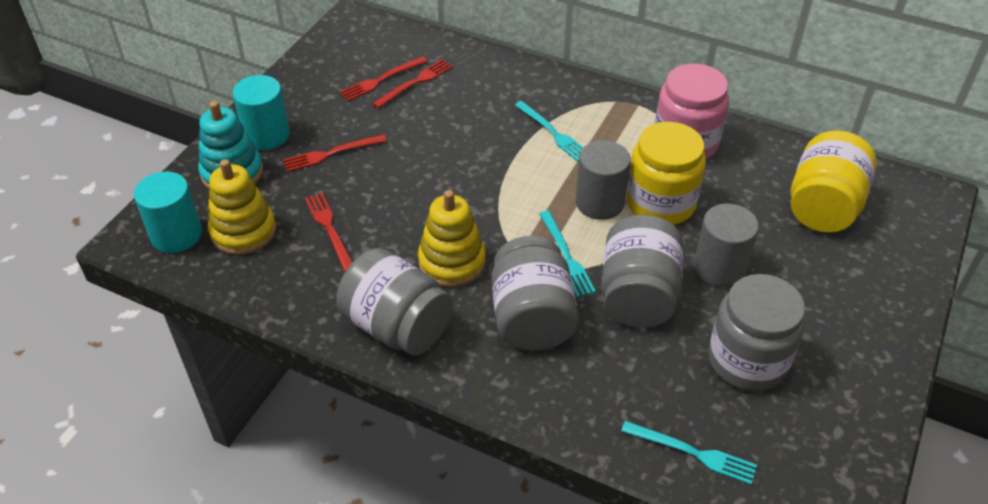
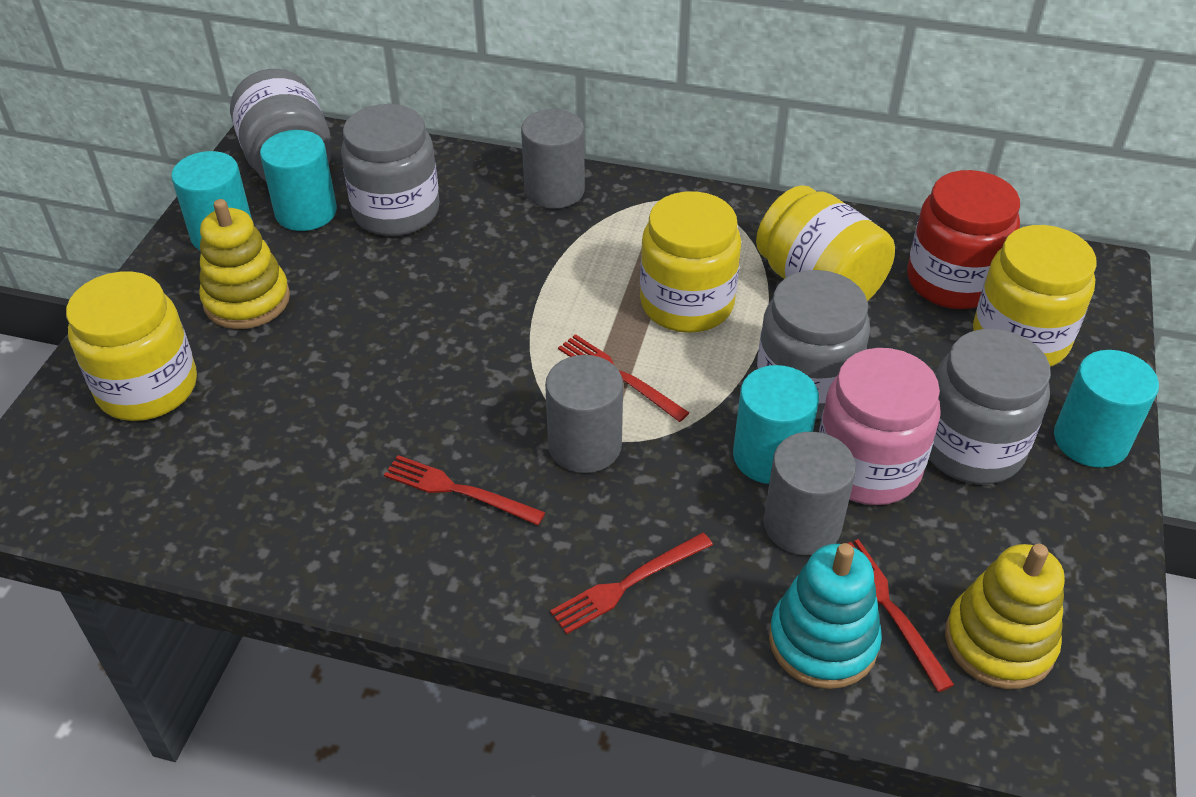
grey cylinder: [576,140,631,220] [694,204,759,287] = 2 -> [521,109,585,209] [545,355,623,473] [763,432,856,555] = 3
red jar: none = 0 -> [907,170,1020,309] = 1
turquoise cylinder: [134,172,202,253] [233,75,290,150] = 2 -> [171,151,252,250] [260,130,337,231] [733,365,819,484] [1054,350,1159,468] = 4
turquoise fork: [515,101,584,162] [539,210,596,297] [621,421,757,485] = 3 -> none = 0
yellow jar: [627,122,706,225] [791,130,877,233] = 2 -> [66,271,197,421] [640,191,741,333] [756,185,895,302] [973,225,1097,367] = 4

